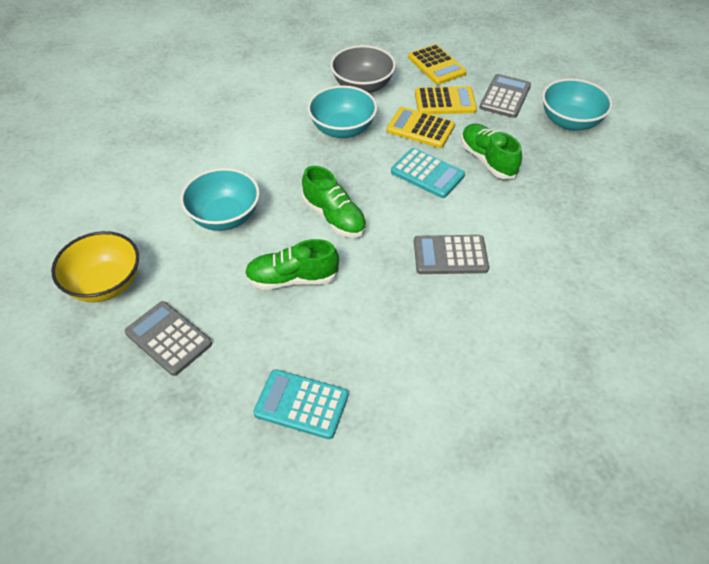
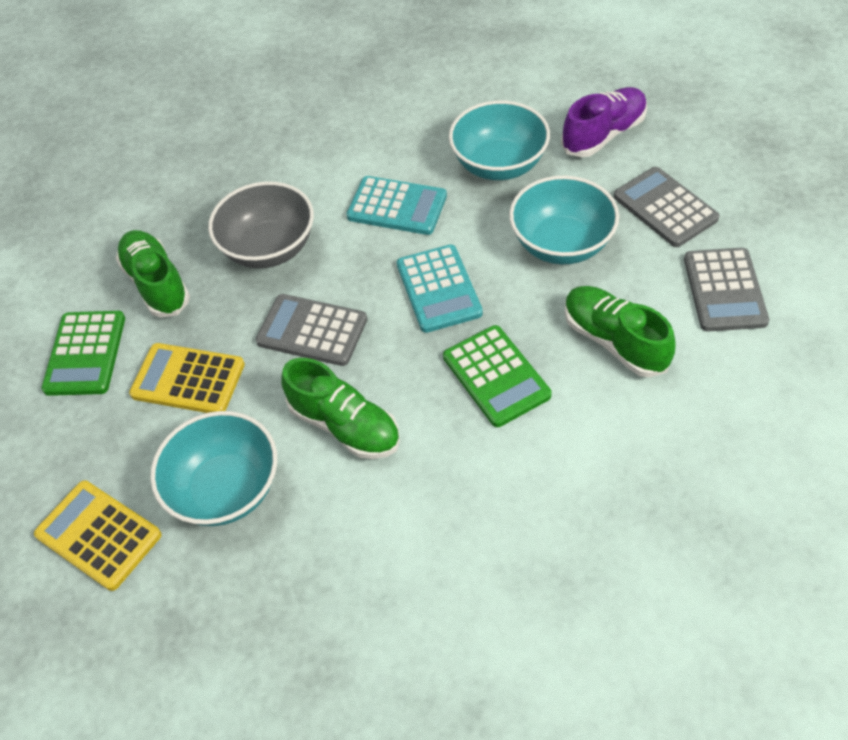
green calculator: none = 0 -> [41,311,125,396] [443,325,552,427] = 2
purple shoe: none = 0 -> [561,87,647,157] = 1
yellow bowl: [51,231,139,303] = 1 -> none = 0
yellow calculator: [386,107,455,148] [408,44,467,85] [415,86,477,114] = 3 -> [34,480,162,591] [129,343,245,413] = 2

